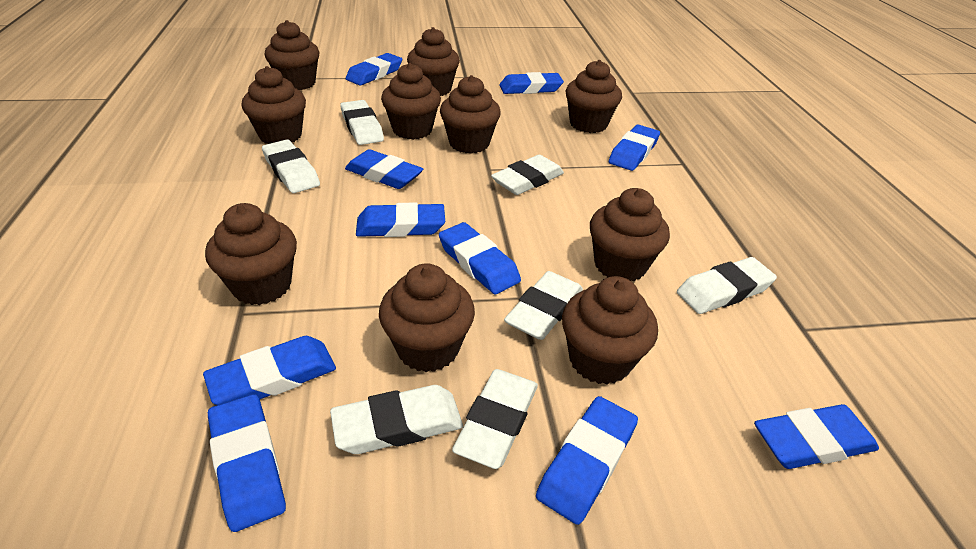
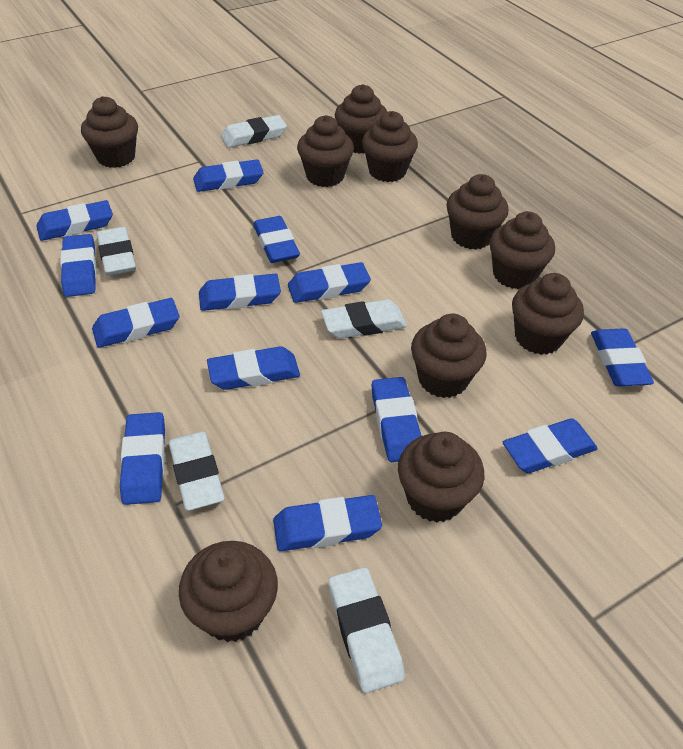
blue eraser: [203,336,336,405] [208,394,286,532] [345,149,423,189] [346,53,402,86] [356,202,445,237] [439,222,521,295] [499,72,564,94] [536,396,638,525] [609,125,660,171] [754,404,879,469] = 10 -> [36,200,113,241] [60,234,97,297] [92,298,180,348] [120,412,165,505] [193,160,264,192] [199,274,281,311] [207,346,300,390] [253,216,300,263] [273,495,382,551] [288,262,371,303] [372,377,422,462] [503,418,598,473] [591,328,654,387] = 13
white eraser: [262,139,320,193] [330,385,463,454] [340,100,384,145] [452,369,538,469] [491,155,564,195] [504,271,583,340] [677,257,777,314] = 7 -> [96,227,136,276] [168,431,225,511] [221,115,287,148] [321,299,407,339] [328,567,405,693] = 5

